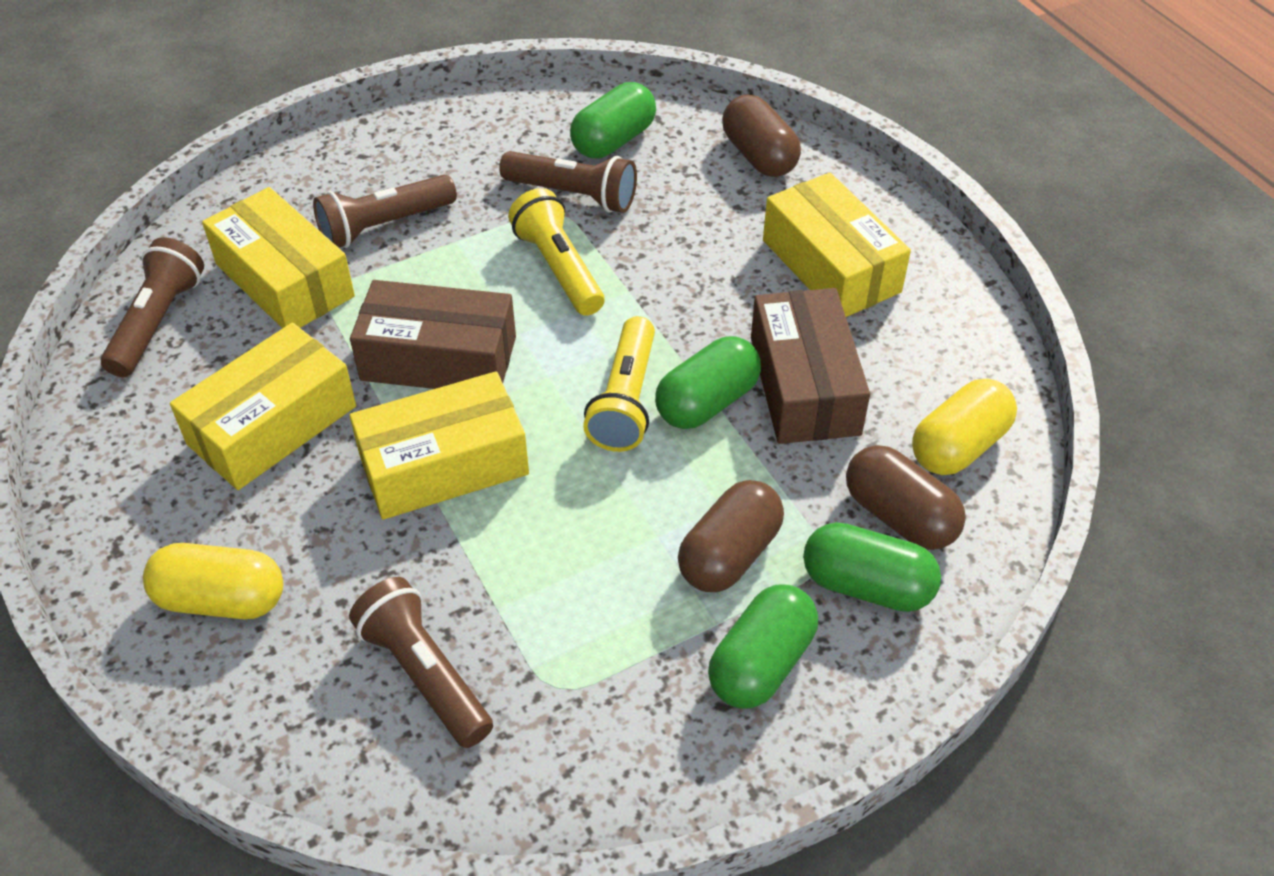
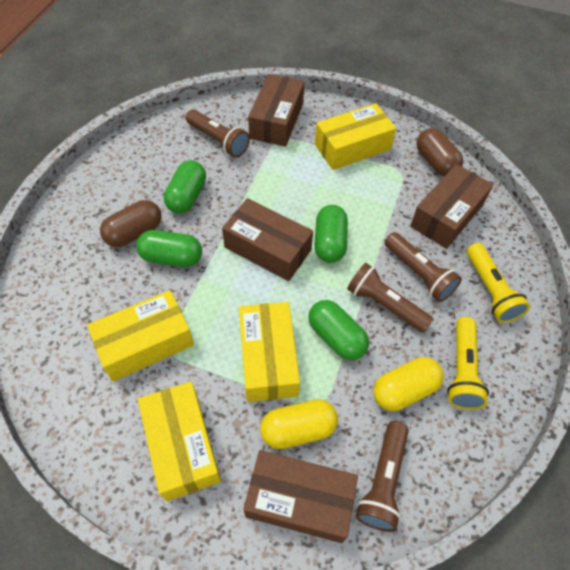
brown box: [350,280,516,389] [751,288,870,444] = 2 -> [222,198,313,281] [243,450,358,543] [248,74,304,147] [410,164,493,249] = 4
brown capsule: [678,480,784,592] [722,94,801,177] [846,445,966,550] = 3 -> [100,200,162,247] [416,128,463,176] = 2

